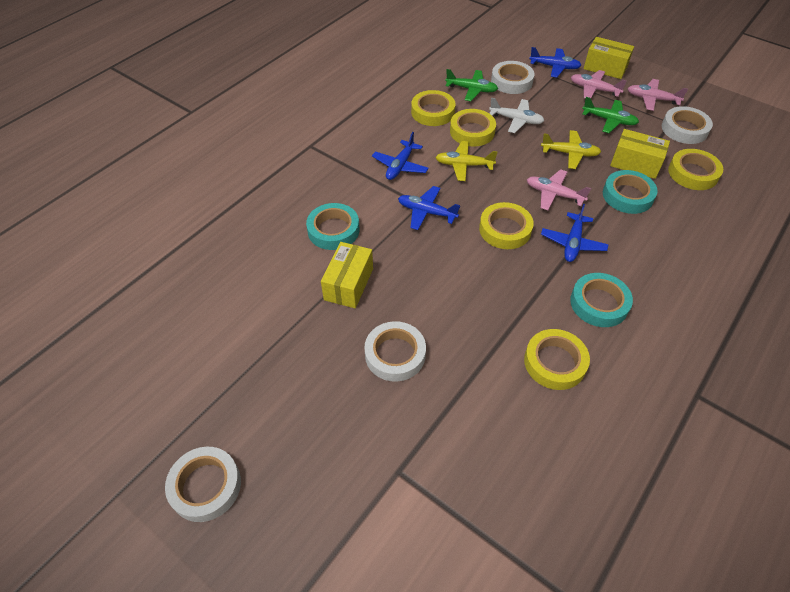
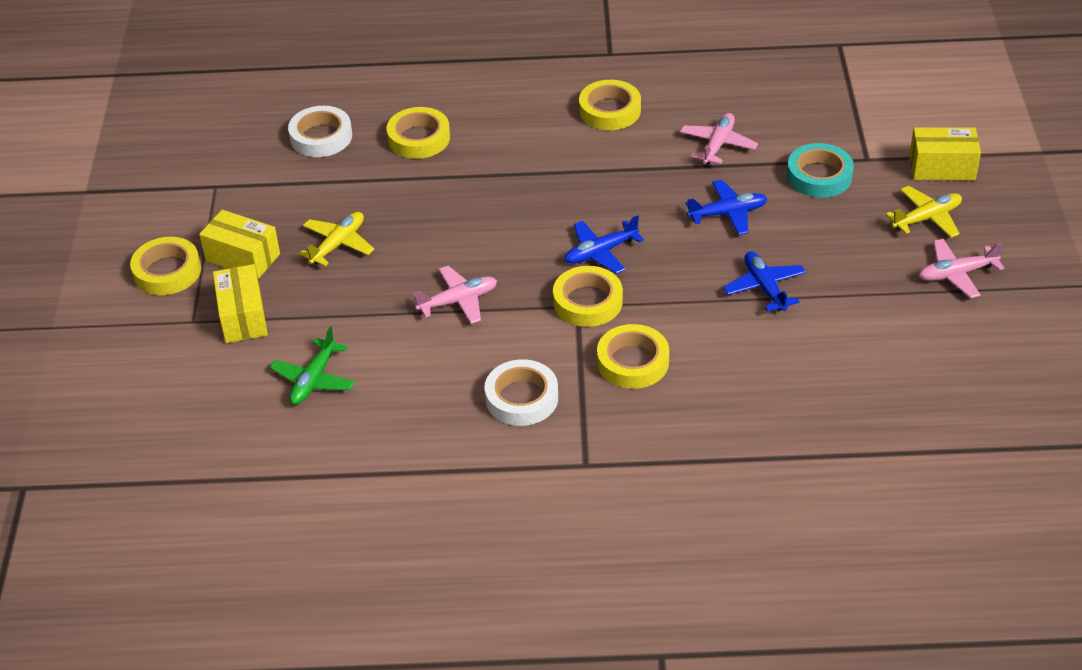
blue plane: [372,132,429,180] [398,186,460,230] [529,47,582,78] [541,204,609,262] = 4 -> [564,215,644,274] [686,180,768,235] [723,251,806,312] = 3
green plane: [445,69,498,101] [582,97,639,133] = 2 -> [270,327,355,405] = 1
turquoise tape: [306,203,359,250] [570,273,633,327] [603,170,658,214] = 3 -> [787,143,854,198] = 1
white plane: [489,97,544,133] = 1 -> none = 0
white tape: [165,447,241,522] [364,321,426,382] [491,61,534,94] [662,106,713,144] = 4 -> [288,106,352,157] [484,359,558,426] = 2

